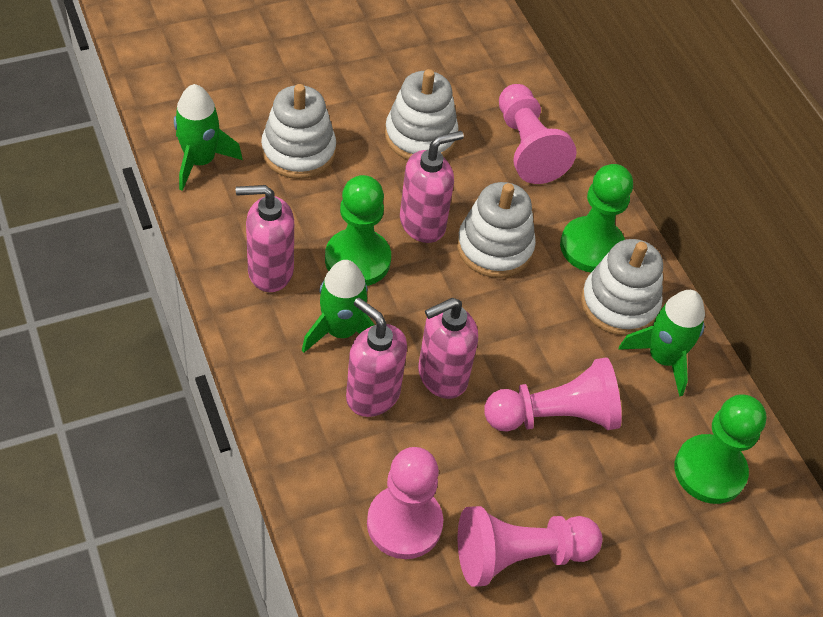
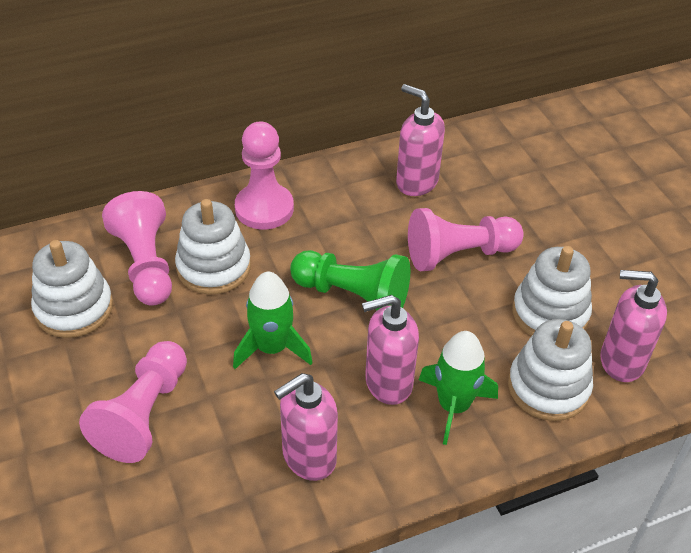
green pawn: [325,175,391,286] [560,164,633,272] [674,394,766,504] = 3 -> [290,250,410,311] = 1
green rocket: [174,84,243,191] [302,260,375,353] [619,290,705,397] = 3 -> [233,272,313,369] [419,331,498,445] = 2

